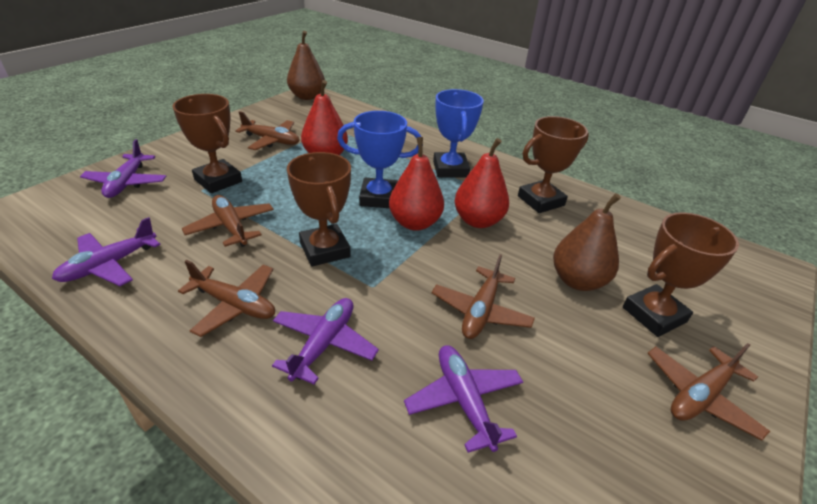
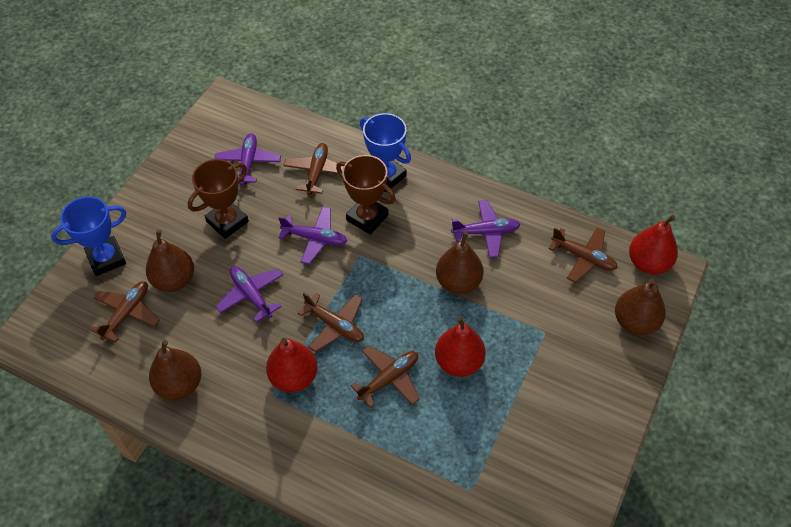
brown pear: [287,31,325,100] [553,193,621,291] = 2 -> [146,230,194,292] [149,340,201,400] [436,232,483,294] [615,278,666,335] = 4
brown trophy: [173,94,242,193] [287,152,351,266] [518,116,589,213] [623,212,739,337] = 4 -> [188,159,249,239] [336,155,396,235] = 2

